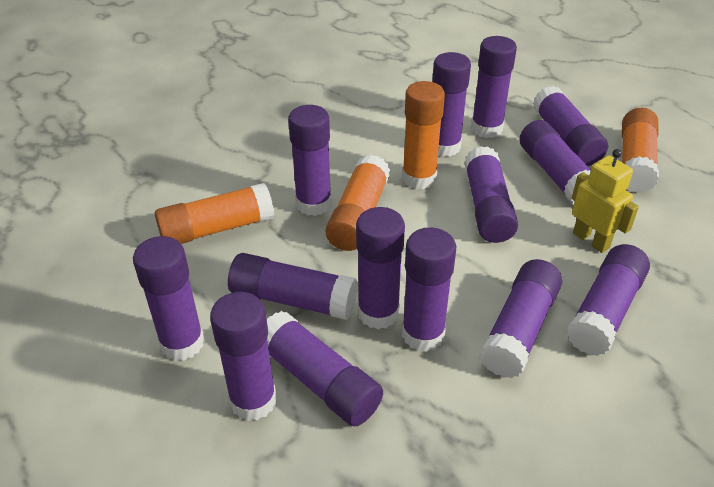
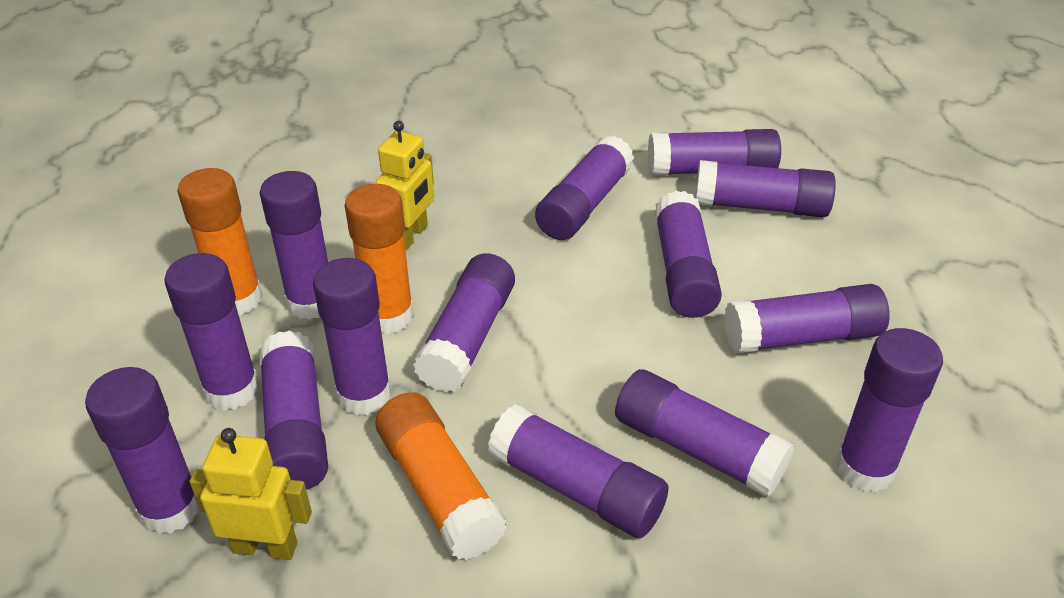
orange glue stick: [155,183,274,244] [326,154,390,251] [402,81,445,189] [622,108,659,193] = 4 -> [178,168,262,316] [345,184,414,334] [375,392,507,560] = 3
yellow robot: [572,149,639,253] = 1 -> [189,428,312,560] [376,121,434,250] = 2

